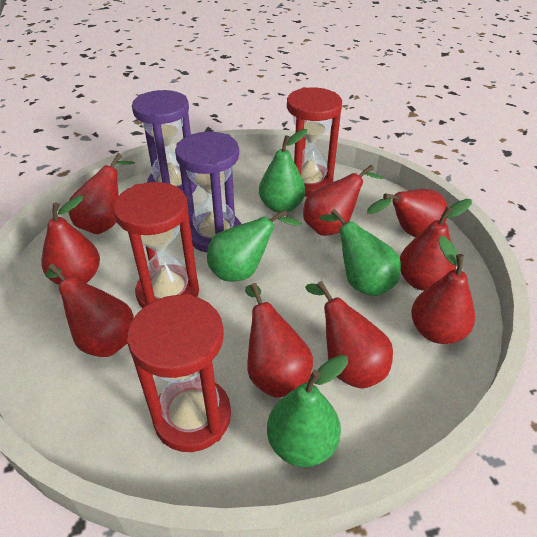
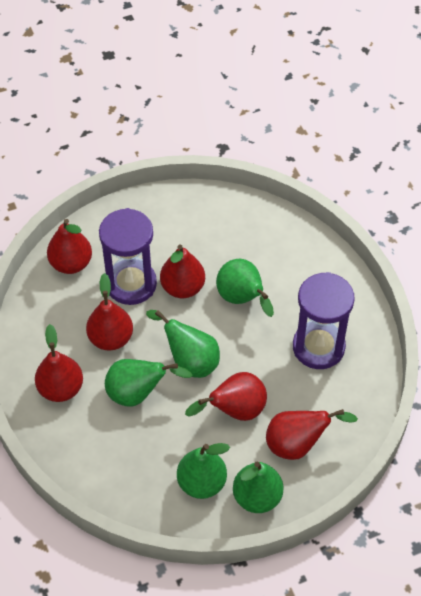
green pear: [207,210,302,282] [259,129,307,213] [267,355,348,467] [320,209,401,296] = 4 -> [105,359,193,407] [146,310,220,378] [177,443,230,499] [216,259,274,317] [233,462,283,513] = 5
red hourglass: [113,182,199,308] [127,294,231,452] [287,87,342,197] = 3 -> none = 0
red pear: [42,195,100,285] [45,264,134,357] [69,153,135,234] [245,283,313,398] [303,165,383,236] [305,281,393,388] [367,189,447,237] [400,199,472,291] [411,236,475,344] = 9 -> [35,324,83,402] [47,219,92,274] [86,273,133,350] [160,245,205,298] [185,372,267,421] [266,409,358,460] = 6

